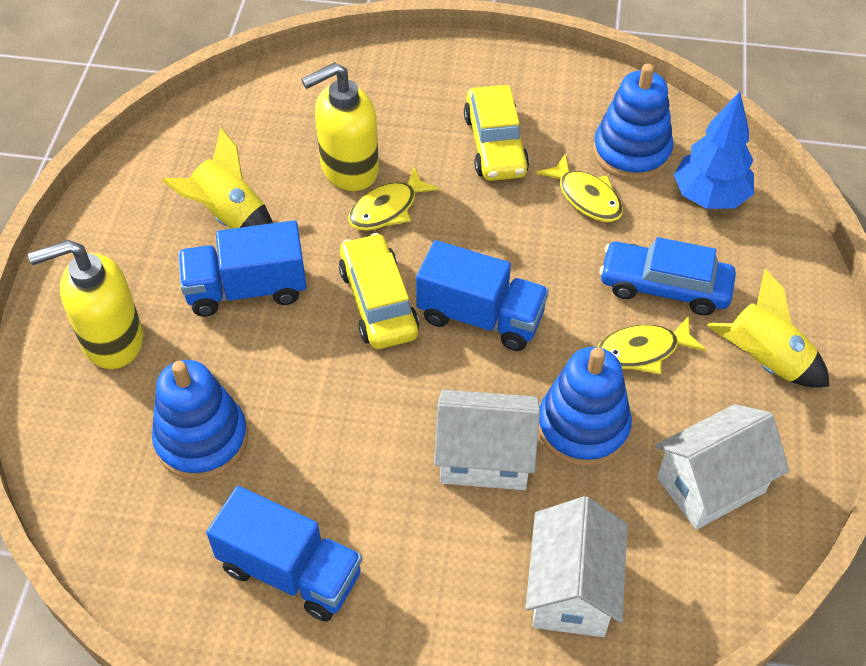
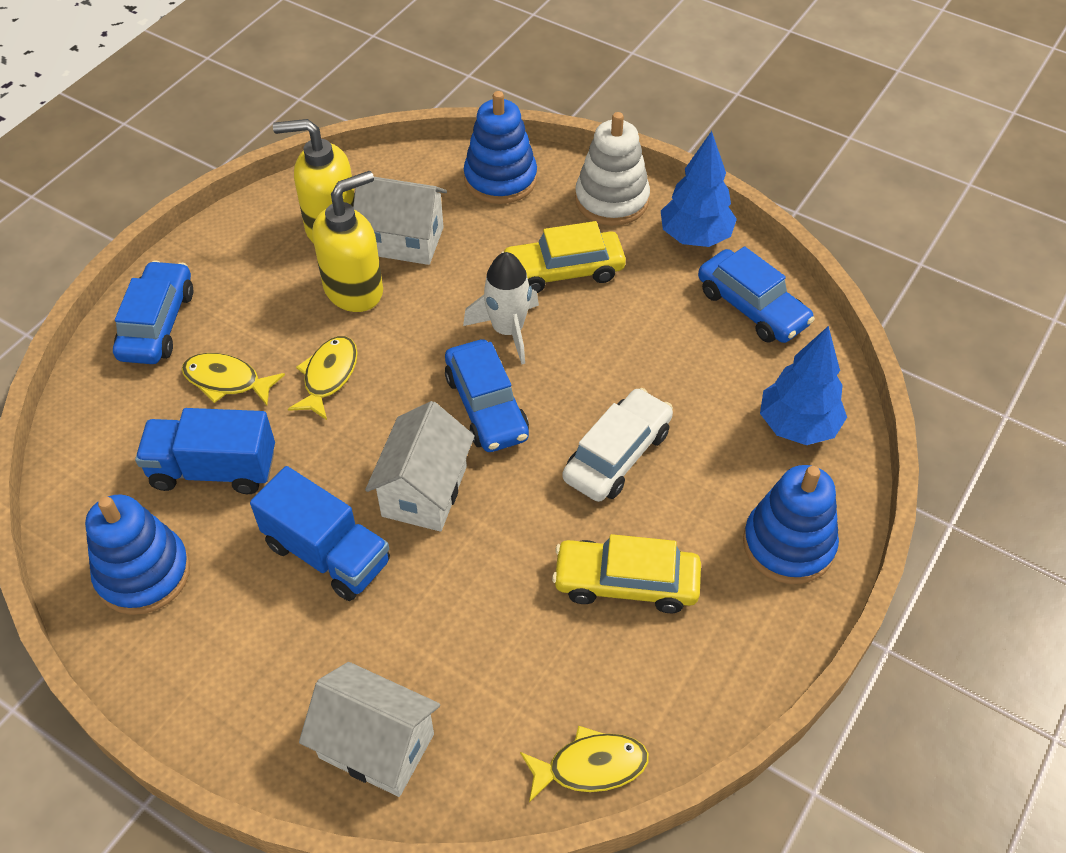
blue car: [599,237,736,316] = 1 -> [113,261,193,364] [445,339,529,452] [698,246,815,343] = 3
blue tree: [674,91,754,209] = 1 -> [661,131,737,247] [760,326,847,445] = 2
blue truck: [178,220,307,317] [206,486,362,621] [416,240,549,351] = 3 -> [135,408,275,494] [250,466,390,601] = 2
white car: none = 0 -> [563,388,673,502] = 1
white rocket: none = 0 -> [463,252,539,365] = 1
white stacking toy: none = 0 -> [575,112,650,226] = 1
yellow rocket: [162,127,273,229] [707,269,829,388] = 2 -> none = 0

